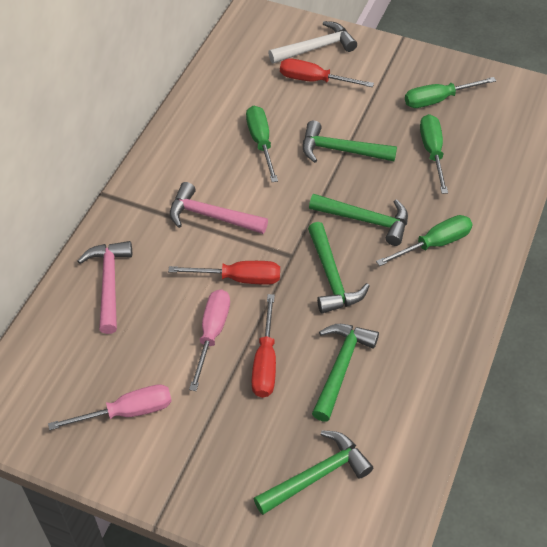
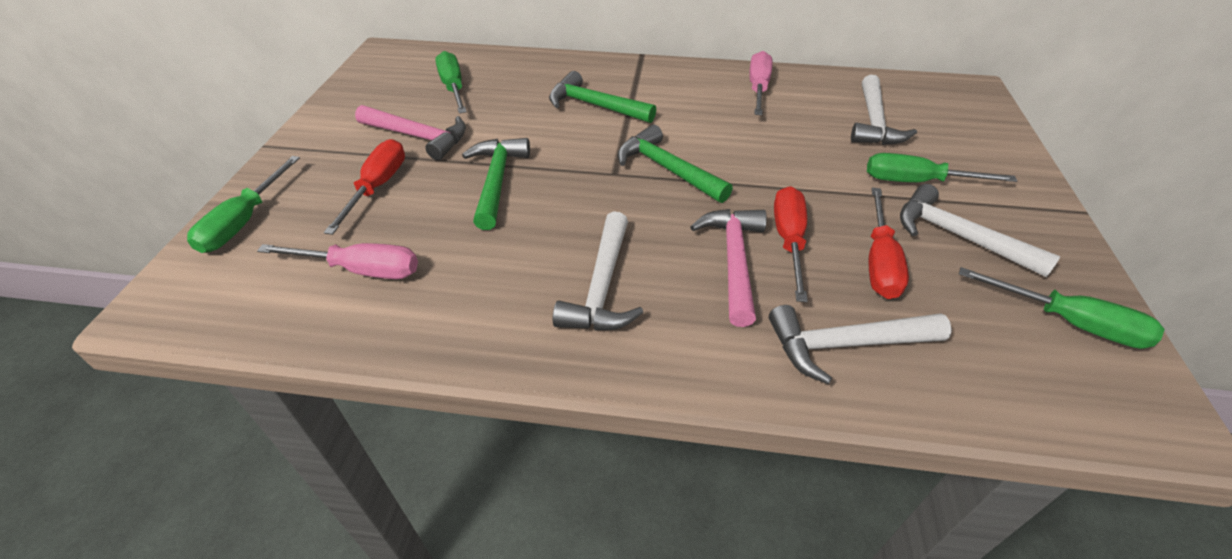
green hammer: [253,430,373,515] [303,121,397,163] [308,222,369,313] [309,194,408,246] [312,324,379,422] = 5 -> [462,138,530,230] [549,71,656,123] [618,125,733,203] = 3
white hammer: [268,21,357,64] = 1 -> [553,211,644,330] [769,305,952,384] [851,75,917,145] [900,184,1061,277] = 4

